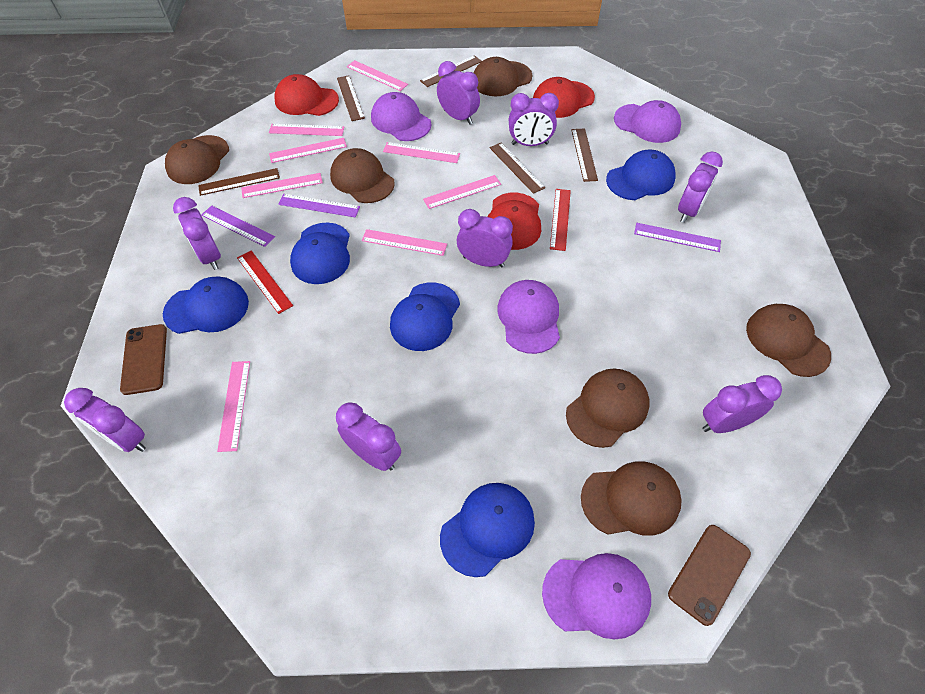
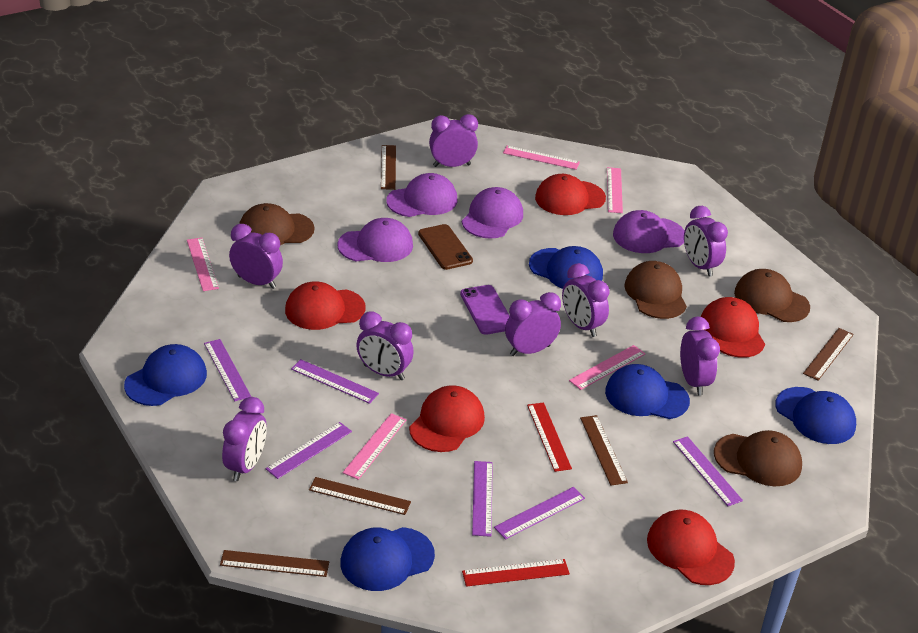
brown cap: [165,135,229,184] [330,148,395,203] [474,57,532,96] [566,368,649,448] [581,461,682,536] [746,304,831,377] = 6 -> [239,203,314,245] [624,261,687,319] [714,430,802,486] [734,269,810,322] = 4
brown phone: [120,324,167,395] [668,525,751,626] = 2 -> [418,224,473,270] = 1
pink ruler: [217,361,250,452] [241,173,323,198] [269,124,344,136] [269,138,347,163] [347,60,408,91] [362,229,447,256] [383,142,460,163] [423,175,501,209] = 8 -> [187,238,219,291] [343,413,407,480] [503,146,580,170] [569,345,645,390] [607,167,623,213] = 5
purple phone: none = 0 -> [460,285,510,335] = 1
purple ruler: [202,205,275,247] [278,194,360,218] [634,223,721,252] = 3 -> [204,339,251,401] [266,422,352,479] [291,359,379,404] [472,461,493,537] [494,487,585,540] [673,436,743,506] = 6
red cap: [274,74,339,116] [488,193,541,250] [533,77,595,118] = 3 -> [285,281,366,330] [409,385,485,452] [535,174,606,215] [647,510,735,585] [701,297,765,358] = 5

